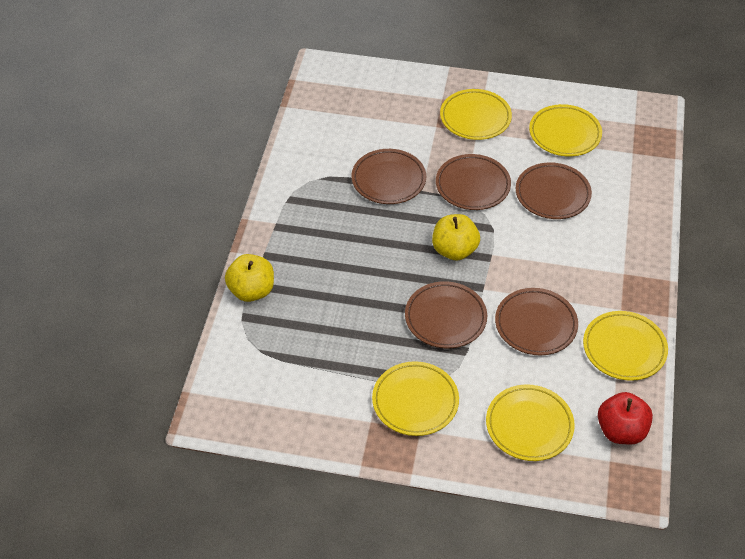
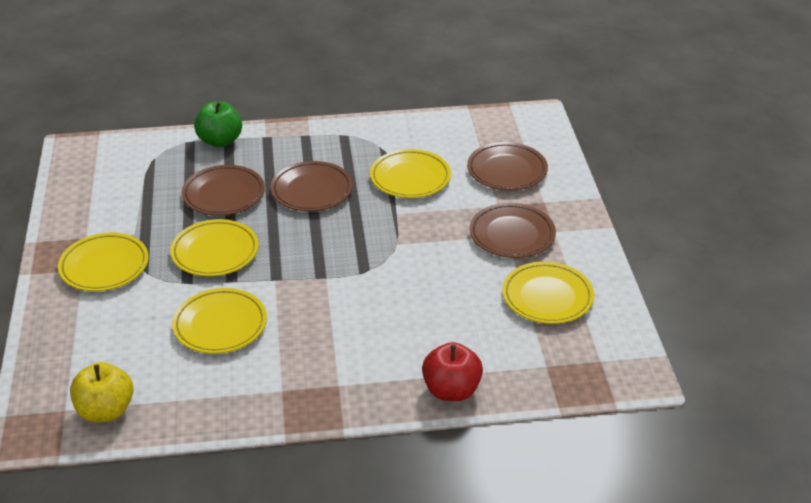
brown plate: [352,149,426,204] [405,281,487,348] [436,154,511,210] [495,288,578,355] [516,162,592,219] = 5 -> [182,165,265,216] [271,161,353,211] [467,142,548,190] [470,203,556,258] = 4
green apple: none = 0 -> [194,101,242,147] = 1
yellow apple: [225,254,274,302] [432,214,480,261] = 2 -> [70,362,133,422] = 1

